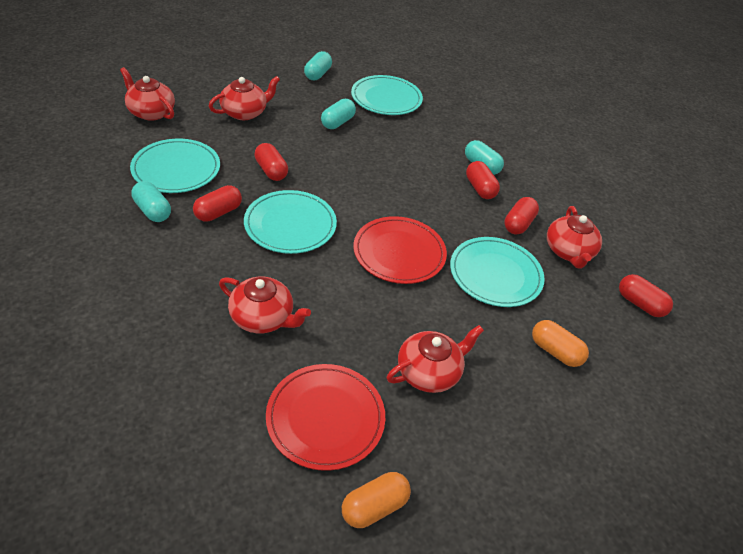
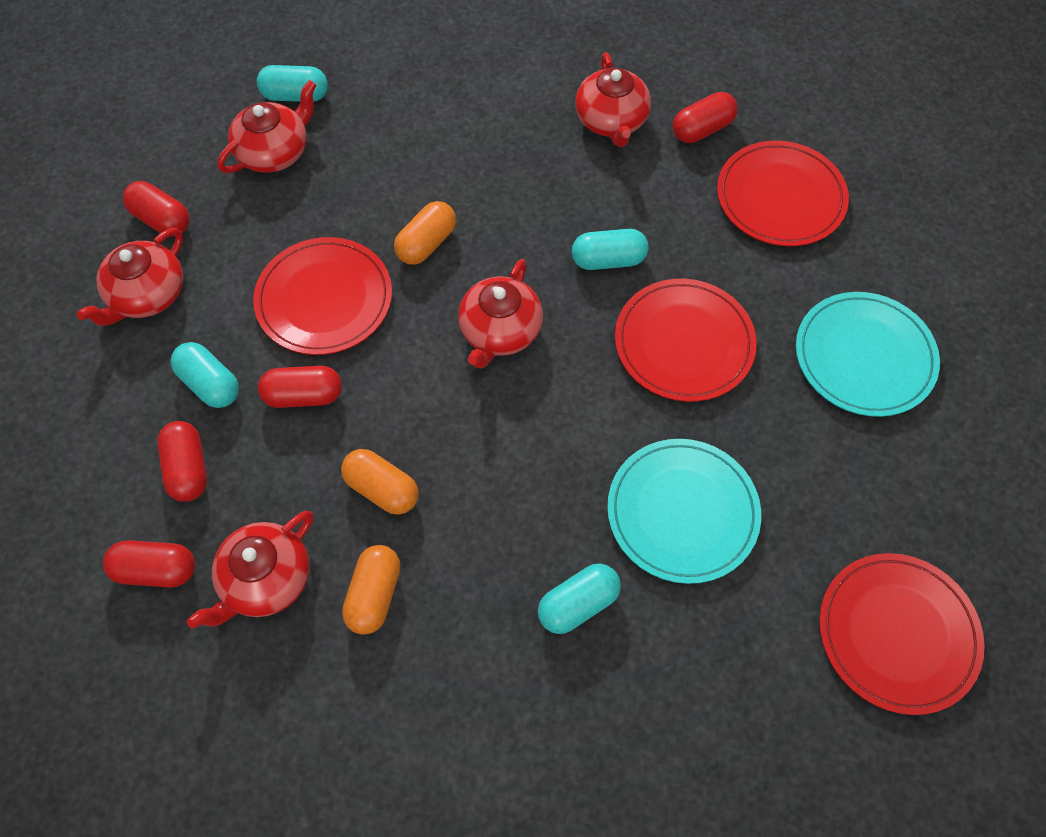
orange capsule: [342,472,411,528] [532,320,589,367] = 2 -> [341,449,419,515] [342,545,400,635] [394,201,456,265] = 3
red plate: [266,364,385,471] [353,216,447,284] = 2 -> [253,237,392,355] [615,279,757,402] [717,141,849,246] [819,553,985,715] = 4
turquoise plate: [130,139,220,193] [244,190,337,254] [351,75,423,115] [450,237,545,307] = 4 -> [607,439,761,584] [796,292,940,417] = 2

